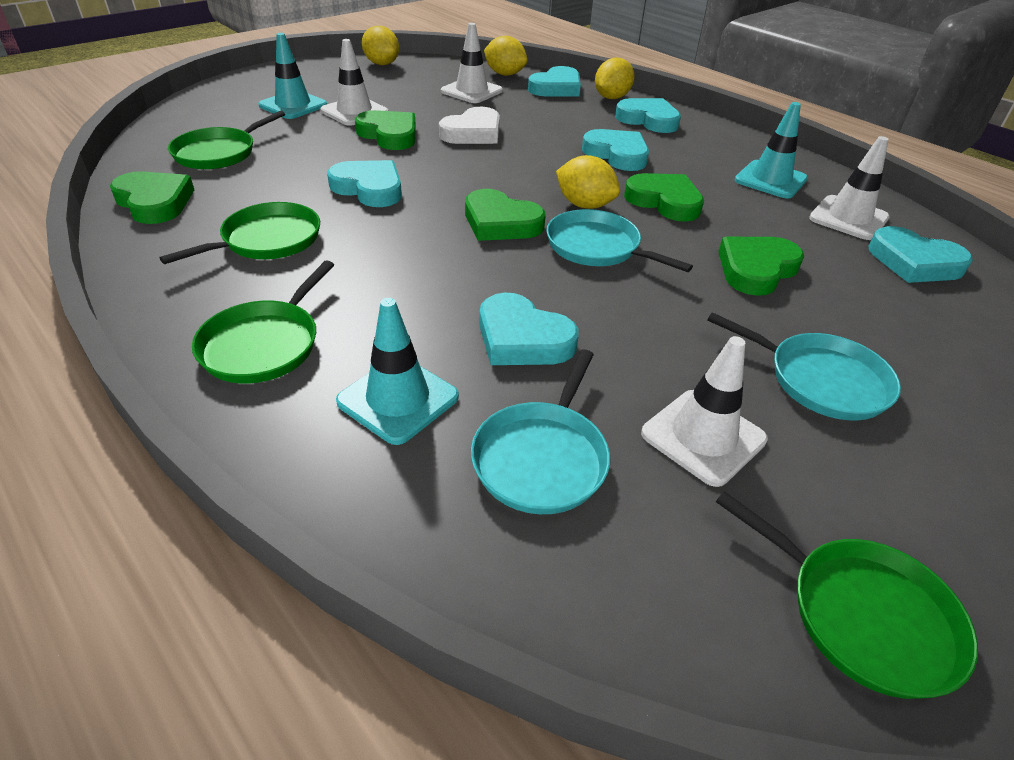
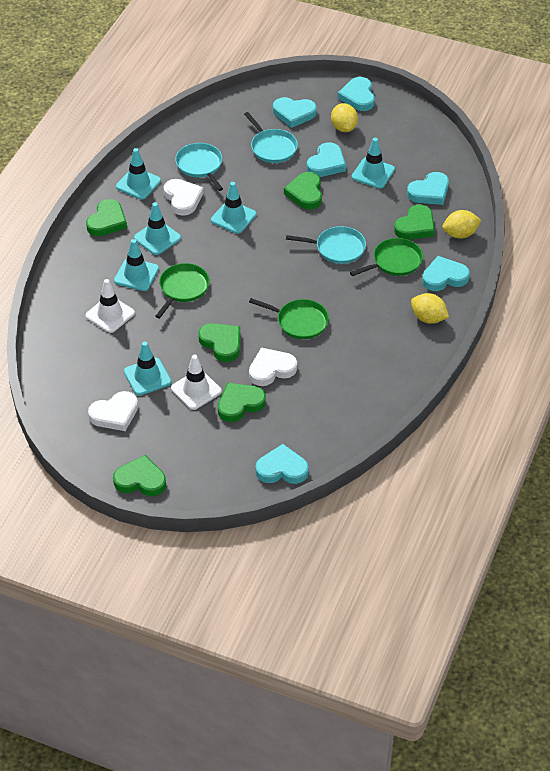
green heart: [110,171,194,224] [355,110,416,150] [465,189,546,241] [624,173,704,222] [718,237,804,296] = 5 -> [86,199,127,236] [113,455,166,496] [198,323,240,362] [218,383,266,422] [284,172,322,209] [394,204,435,240] = 6
green pan: [159,202,320,264] [168,111,285,170] [192,260,334,384] [716,491,978,699] = 4 -> [155,263,210,318] [249,298,329,339] [350,238,423,276] = 3
turquoise traffic cone: [258,33,327,119] [336,298,459,445] [735,102,808,198] = 3 -> [114,239,159,291] [116,148,161,200] [124,341,171,396] [134,202,181,255] [211,182,256,234] [352,138,395,189] = 6
white heart: [439,107,500,144] = 1 -> [88,391,138,431] [164,179,204,216] [249,347,297,386] = 3
white traffic cone: [321,39,388,126] [441,23,503,103] [641,336,768,487] [809,136,890,240] = 4 -> [86,279,135,333] [171,355,222,410] = 2
yellow lemon: [362,26,399,65] [484,36,528,76] [556,155,620,209] [595,58,635,99] = 4 -> [331,103,358,132] [411,293,449,324] [442,210,481,239] = 3

